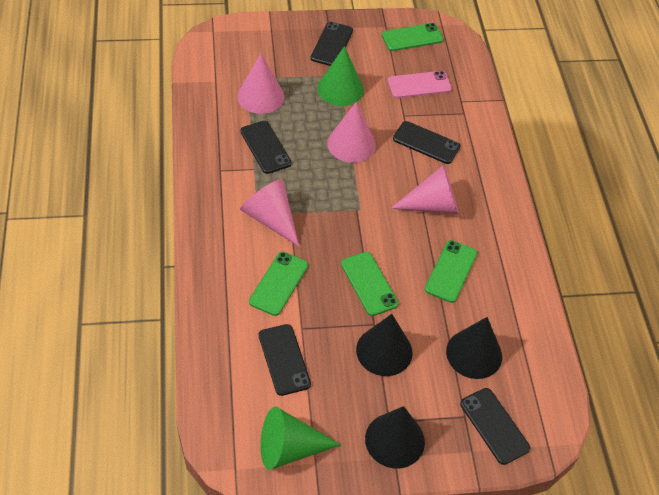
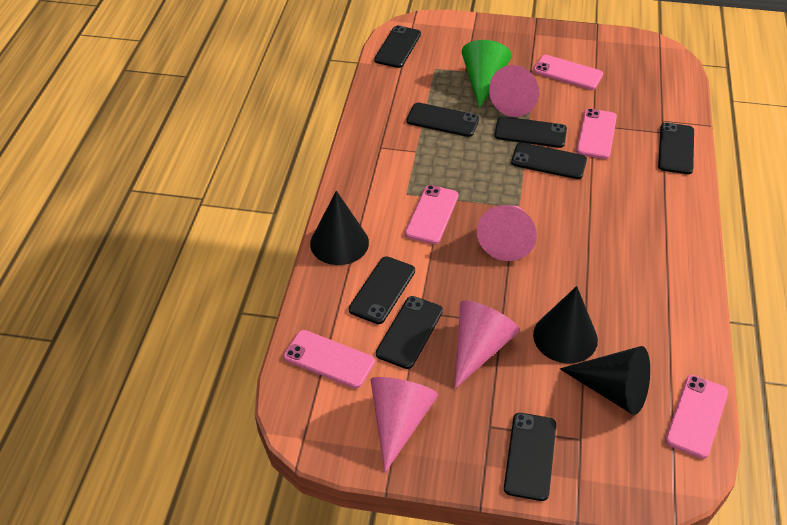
black phone: [240,121,292,174] [259,324,311,396] [311,22,353,66] [393,121,460,164] [460,388,530,465] = 5 -> [349,256,415,324] [374,25,421,68] [376,296,443,369] [407,103,479,137] [494,116,567,148] [504,413,556,501] [511,143,587,179] [658,122,694,174] = 8
green cone: [260,407,341,470] [317,46,364,106] = 2 -> [462,40,512,109] = 1
green phone: [249,252,308,316] [341,252,399,316] [382,23,444,51] [425,240,477,303] = 4 -> none = 0
pink phone: [388,71,452,98] = 1 -> [284,330,375,389] [405,185,458,244] [533,55,603,90] [576,108,617,159] [665,375,728,459] = 5

